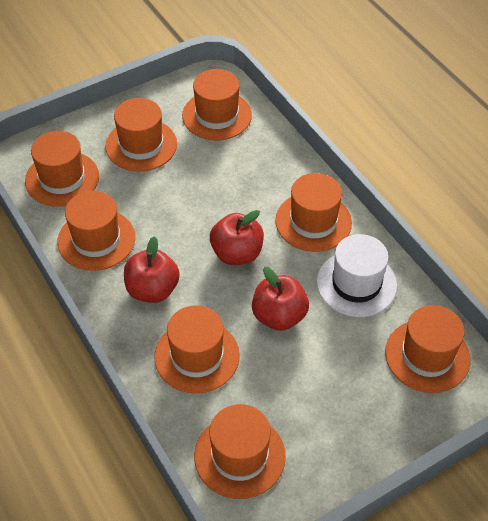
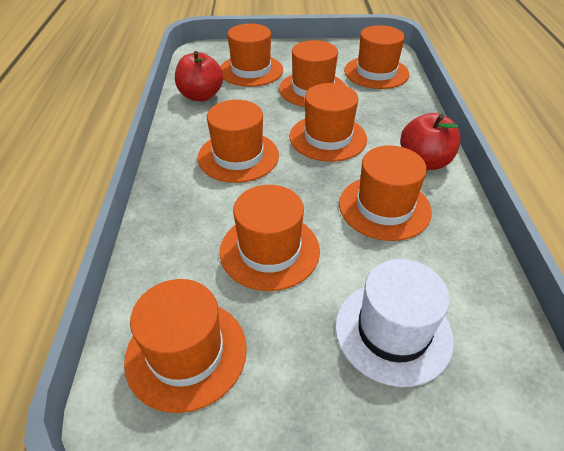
red apple: [124,236,180,303] [210,210,264,265] [252,267,309,331] = 3 -> [175,51,224,101] [400,113,461,170] = 2

